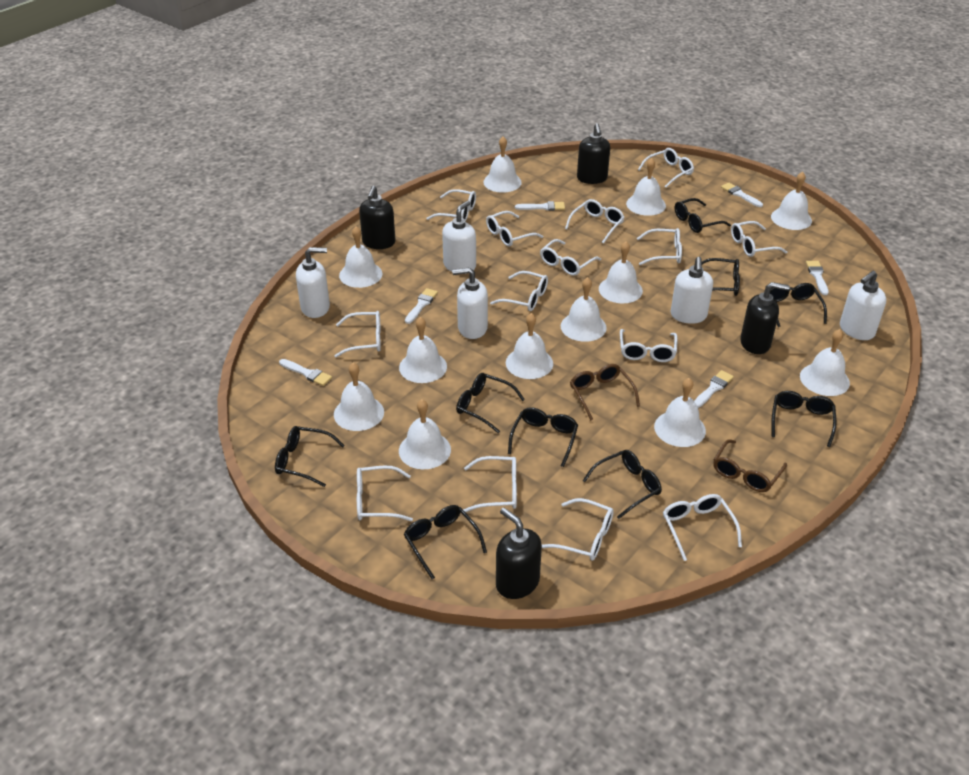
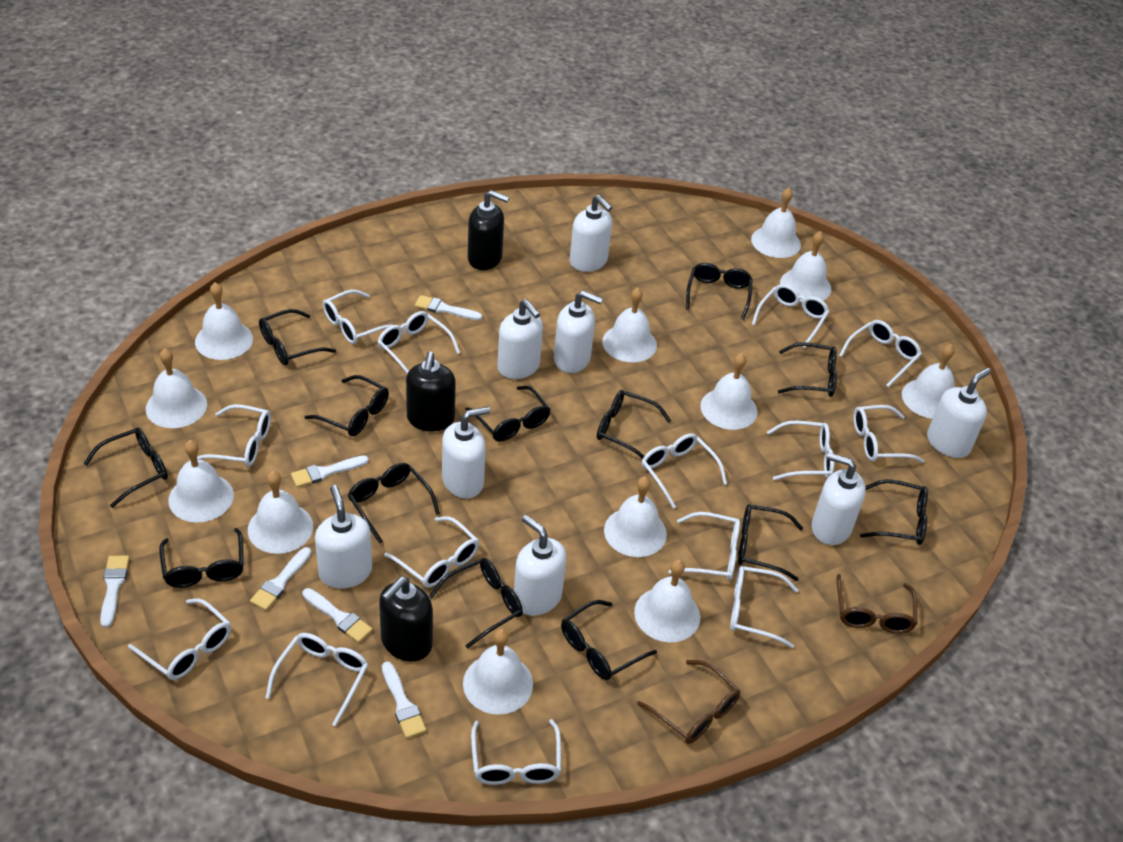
black glasses: [275,426,345,487] [404,505,487,579] [456,373,525,433] [508,407,578,467] [583,450,662,519] [675,198,731,233] [702,258,740,296] [770,283,827,327] [771,391,836,447] = 9 -> [84,428,168,508] [159,528,244,588] [259,309,336,365] [305,375,389,436] [347,463,440,543] [429,558,523,649] [465,386,551,442] [561,600,657,680] [597,390,671,459] [686,263,753,320] [738,504,803,581] [778,342,837,397] [860,479,928,545] = 13
black soap dispenser: [359,185,395,249] [496,508,542,599] [577,123,610,184] [740,282,790,354] = 4 -> [379,577,433,662] [406,352,455,431] [468,190,509,270] = 3
white soap dispenser: [296,247,330,318] [442,201,476,274] [452,267,488,339] [670,257,713,324] [840,271,886,340] = 5 -> [315,485,372,589] [442,407,490,498] [497,299,543,379] [514,515,567,616] [554,291,603,373] [570,195,612,272] [812,453,866,545] [927,368,991,458] = 8

